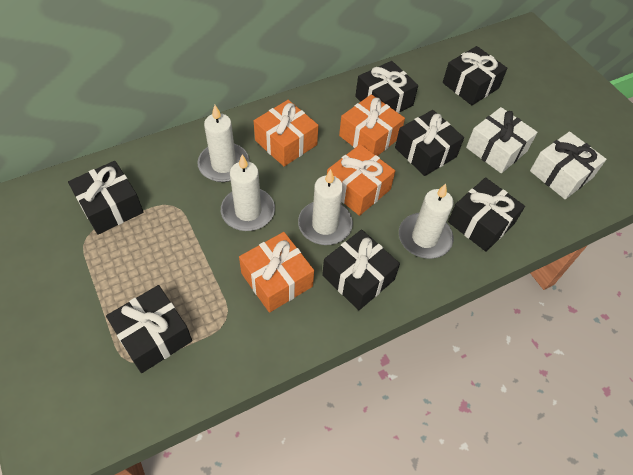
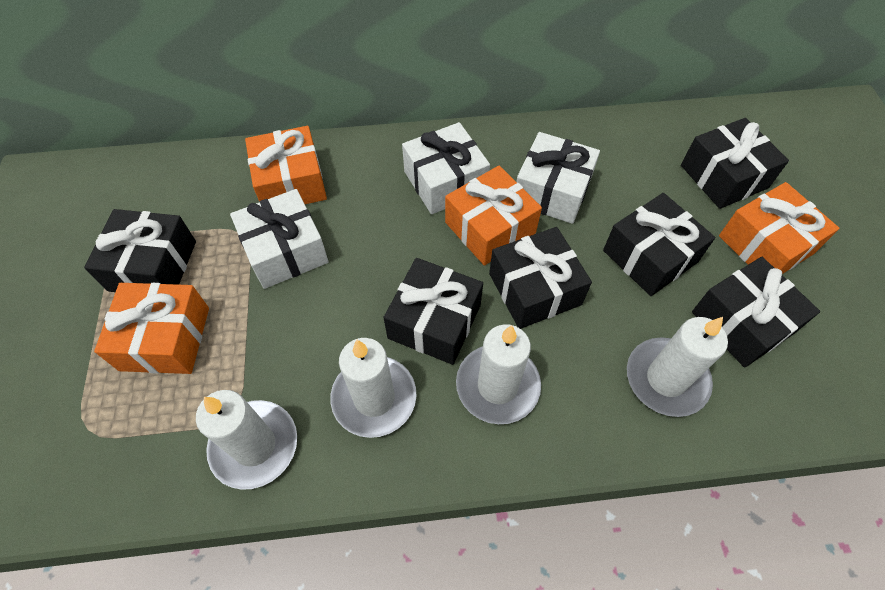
black gift: [68,161,143,235] [106,285,192,373] [322,229,400,310] [355,61,418,113] [395,110,464,176] [443,46,507,105] [448,177,525,252] = 7 -> [84,209,196,292] [383,258,483,365] [489,227,592,329] [603,193,715,296] [681,118,789,209] [692,257,820,368] = 6
white gift: [466,107,538,173] [530,131,607,199] = 2 -> [230,189,329,289] [402,122,490,214] [516,132,600,224] = 3

